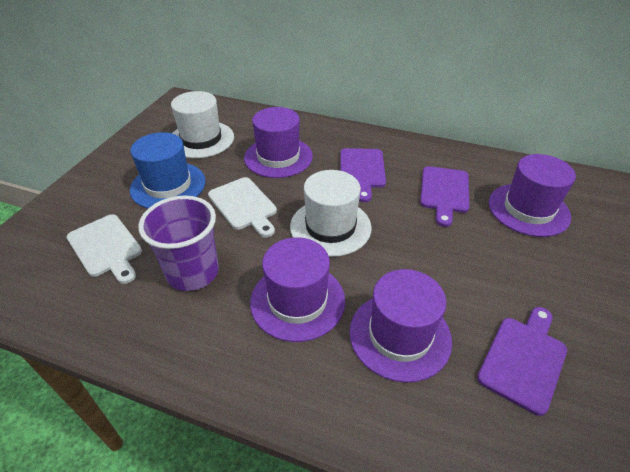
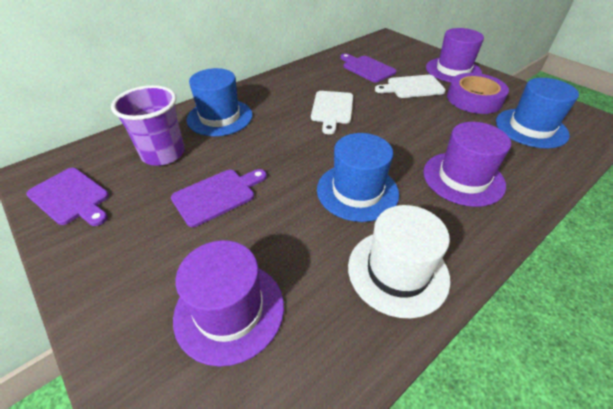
blue hat: [130,132,206,208] = 1 -> [187,68,252,136] [317,133,399,222] [496,78,579,148] = 3
purple hat: [244,107,313,178] [250,237,345,342] [349,269,452,383] [489,154,576,237] = 4 -> [173,240,284,366] [423,122,511,207] [426,28,484,82] = 3
purple tape: none = 0 -> [447,73,509,114] = 1
white hat: [171,91,234,158] [290,170,372,257] = 2 -> [348,205,450,318] = 1

